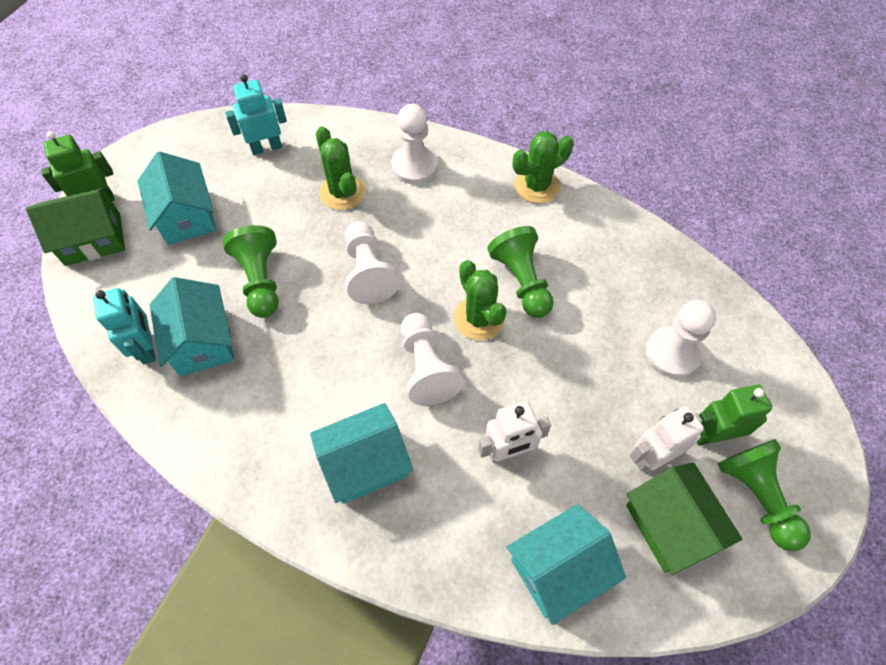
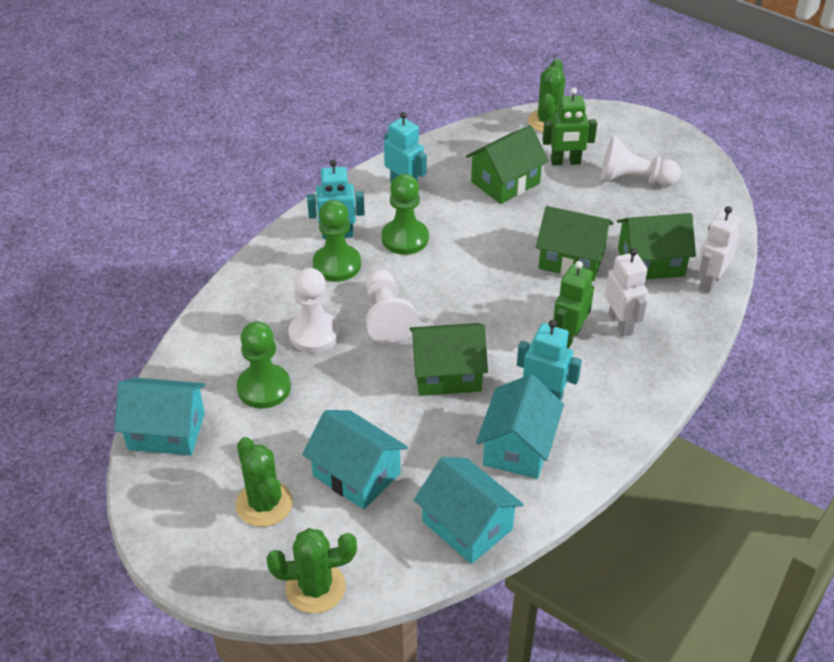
green house: [26,186,125,266] [626,462,742,574] = 2 -> [410,323,488,396] [466,125,549,204] [536,206,613,281] [617,213,696,280] = 4
turquoise robot: [93,288,156,364] [225,74,287,155] = 2 -> [307,159,365,239] [384,112,427,183] [517,320,582,401] = 3
white pawn: [345,221,400,304] [392,104,438,184] [400,313,464,406] [646,300,716,378] = 4 -> [288,268,340,353] [366,269,418,345] [601,137,681,186] = 3

